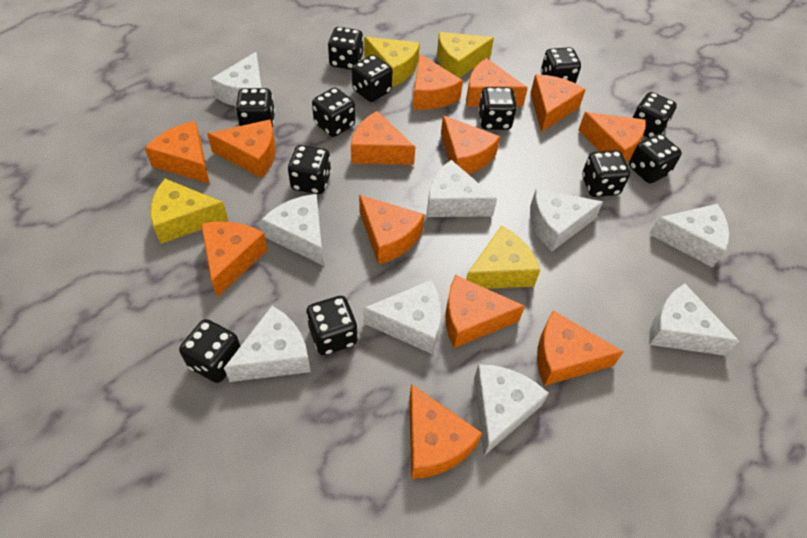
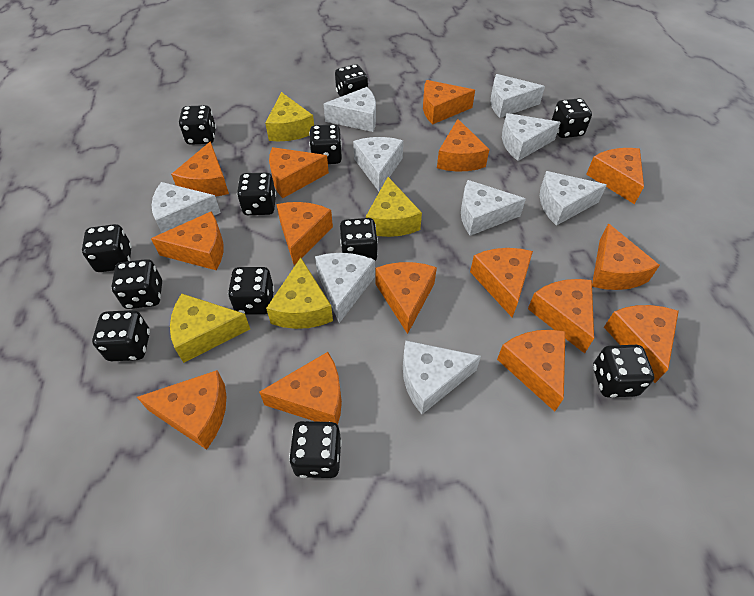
orange cheese: [145,121,210,184] [201,222,268,297] [207,119,276,178] [351,111,415,165] [359,195,425,265] [409,384,482,479] [413,54,463,110] [441,115,500,174] [446,275,525,348] [466,58,528,106] [531,75,586,132] [537,311,623,386] [579,112,646,162] = 13 -> [137,370,227,450] [151,211,224,270] [171,141,229,196] [259,352,342,425] [269,147,329,198] [276,202,333,265] [376,262,437,334] [423,80,475,125] [437,119,490,172] [470,248,533,317] [497,330,566,412] [528,279,594,354] [586,148,644,204] [592,223,660,290] [604,305,679,383] = 15

